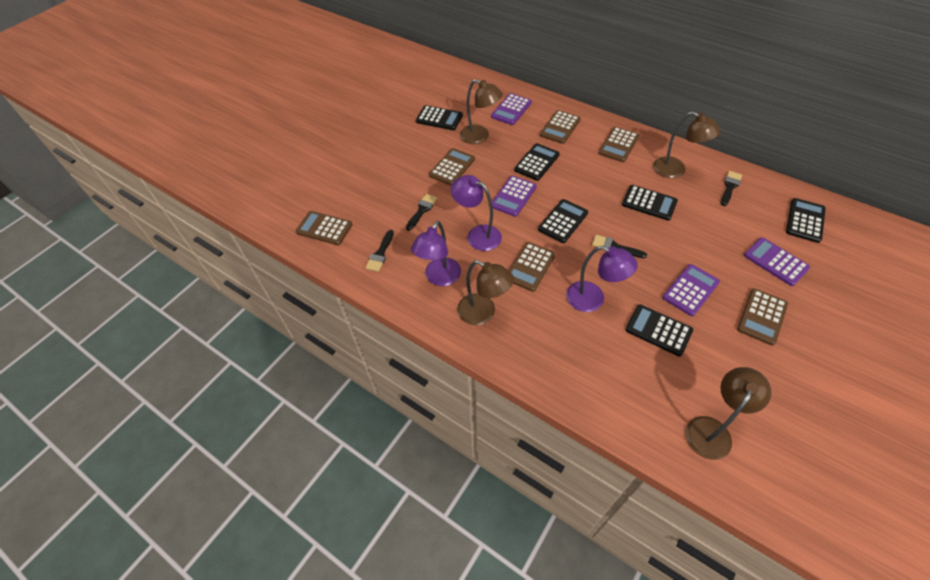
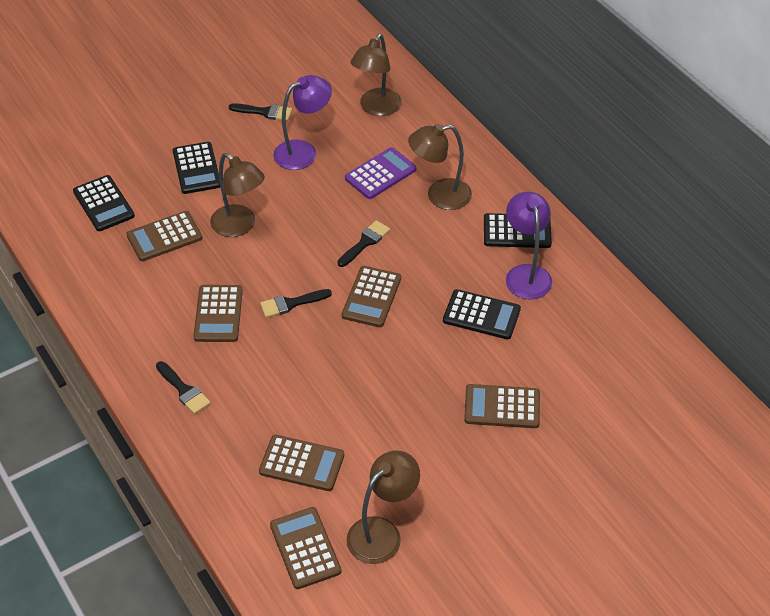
black calculator: [416,105,463,130] [514,143,560,181] [538,199,588,243] [622,185,678,221] [625,304,693,356] [786,198,826,243] = 6 -> [73,175,135,231] [173,142,220,194] [443,289,521,339] [484,213,552,248] = 4
purple calculator: [491,93,532,125] [492,176,537,217] [662,264,720,316] [744,237,810,286] = 4 -> [345,147,417,199] = 1
purple lamp: [411,221,461,286] [451,175,502,251] [566,246,638,312] = 3 -> [273,75,332,170] [506,192,552,299] = 2

